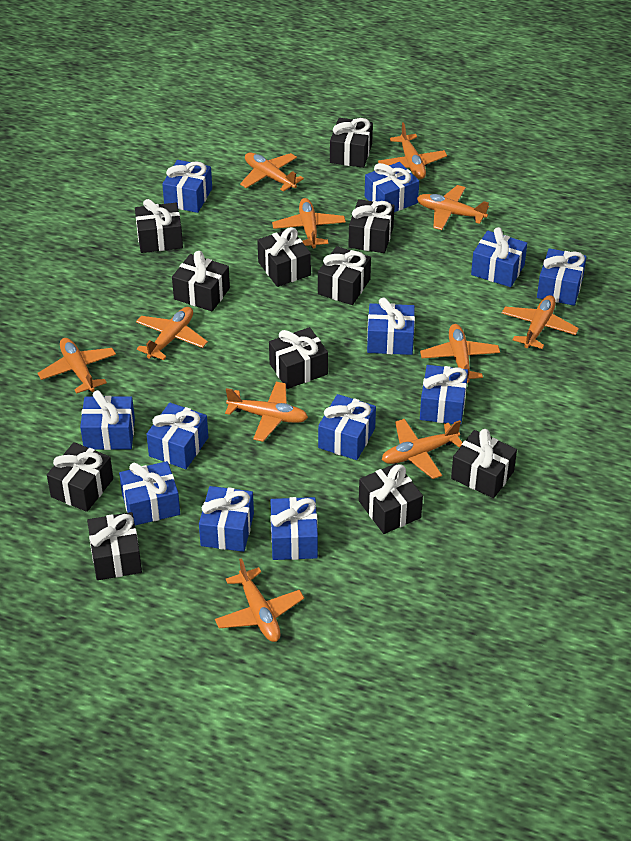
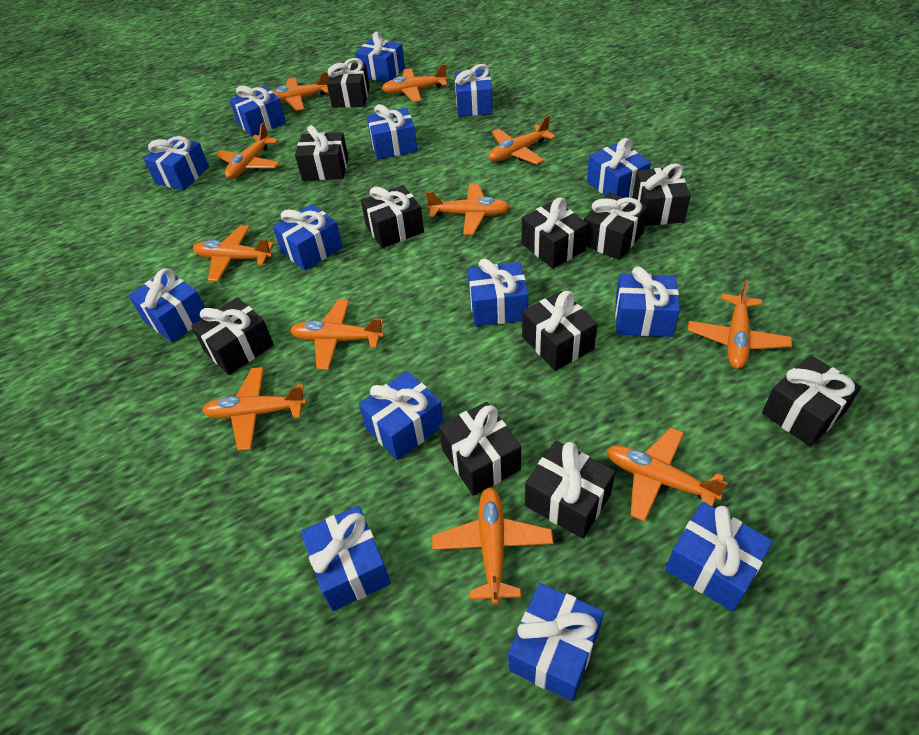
blue gift: [80,390,135,450] [119,461,180,525] [146,403,208,469] [162,160,212,213] [199,486,254,552] [270,497,318,560] [318,394,376,460] [365,162,419,212] [367,298,415,355] [420,365,468,425] [471,227,527,287] [537,248,587,306] = 12 -> [128,268,205,342] [144,136,209,190] [230,85,286,137] [273,204,343,271] [301,506,391,611] [355,32,405,82] [359,371,444,460] [367,104,418,160] [455,64,493,117] [468,258,528,327] [508,583,604,701] [587,138,651,198] [615,267,680,337] [665,502,773,612] = 14

